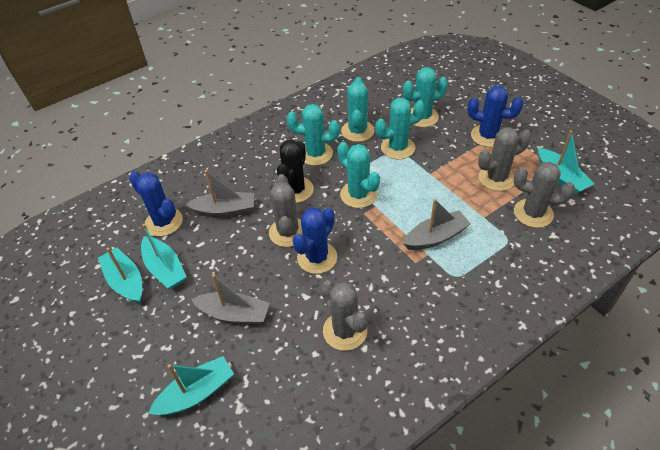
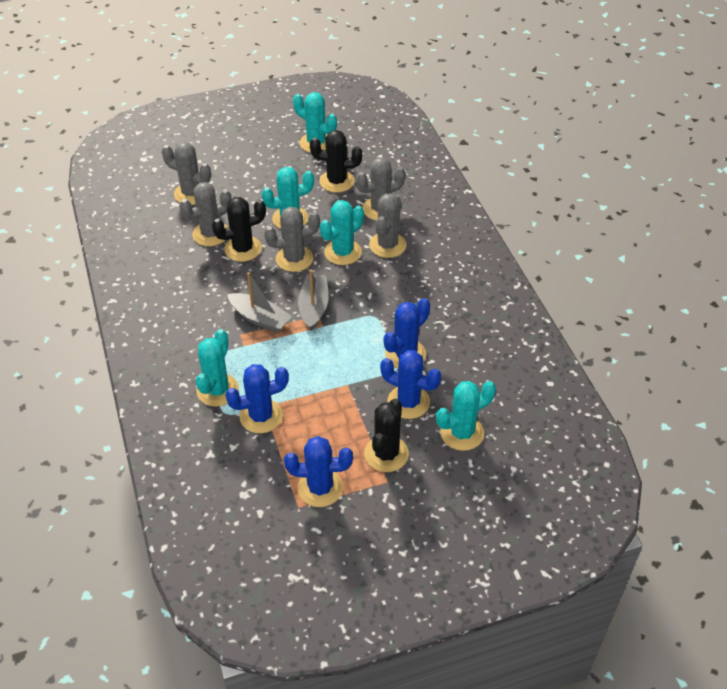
black cactus: [277,140,314,203] = 1 -> [212,197,266,262] [310,130,362,193] [364,399,409,472] = 3
blue cactus: [129,171,183,236] [293,207,337,274] [467,85,523,147] = 3 -> [225,364,289,433] [284,436,353,507] [380,350,441,419] [384,298,430,368] = 4
grey boat: [185,170,254,217] [191,274,270,325] [403,199,471,250] = 3 -> [227,272,292,333] [298,270,329,331] = 2
grey cactus: [269,174,303,247] [321,280,368,351] [478,127,531,191] [514,162,575,228] = 4 -> [162,142,211,205] [179,182,232,246] [264,207,320,272] [356,157,405,220] [369,193,407,258] = 5
turquoise boat: [98,247,142,303] [141,224,186,289] [148,356,234,415] [538,130,594,195] = 4 -> none = 0

